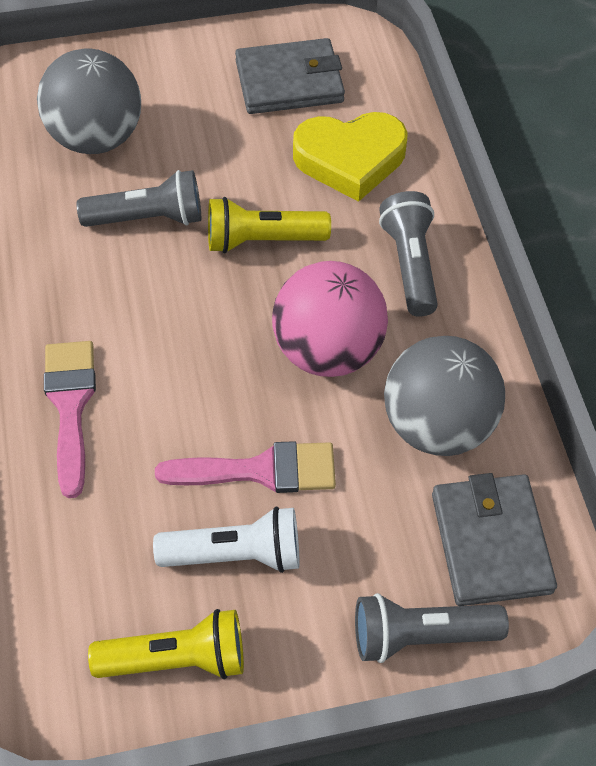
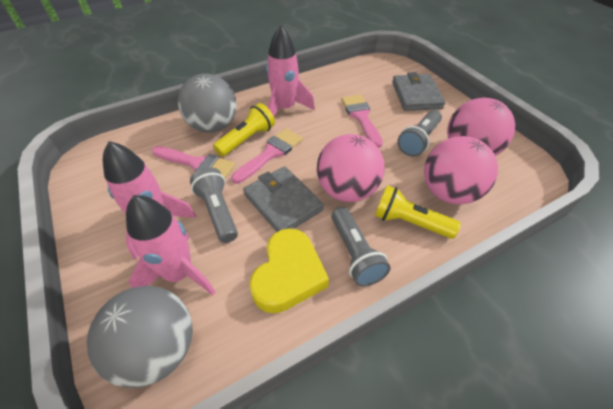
pink ball: [272,261,388,377] = 1 -> [317,134,385,202] [424,136,498,205] [447,98,515,156] = 3
pink brush: [44,341,96,498] [155,441,336,493] = 2 -> [152,146,235,178] [231,128,303,184] [341,94,383,148] = 3
pink rocket: none = 0 -> [103,141,196,259] [126,195,215,295] [266,25,315,116] = 3
white flashlight: [153,507,299,573] = 1 -> none = 0

